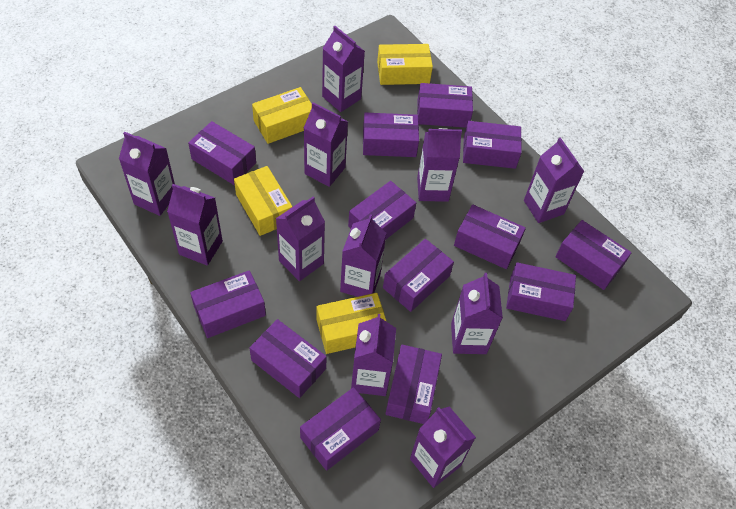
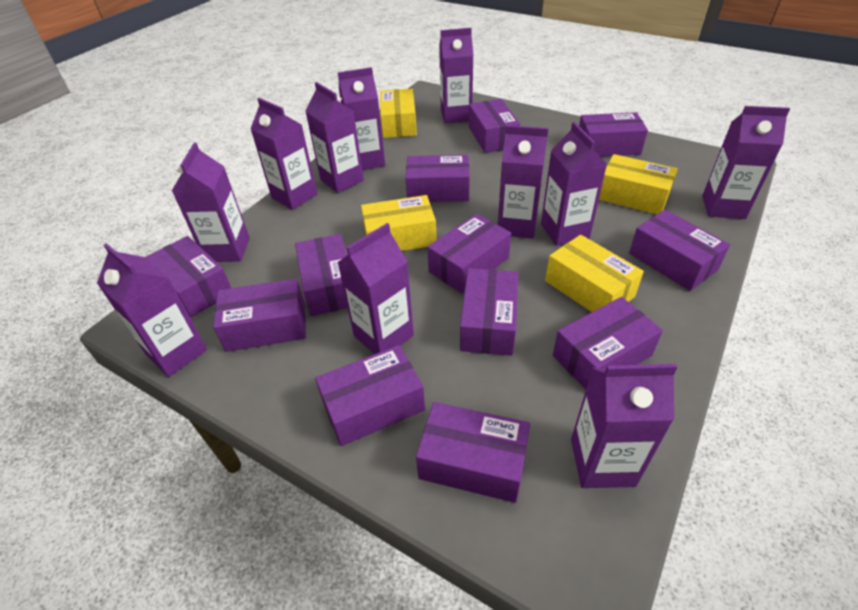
purple box: [188,121,256,185] [190,270,266,338] [249,319,327,398] [300,387,381,471] [348,181,416,240] [363,113,419,157] [383,239,454,312] [385,344,442,424] [417,83,473,128] [454,205,526,269] [463,121,522,169] [506,262,576,321] [555,220,632,290] = 13 -> [145,236,231,317] [213,278,306,352] [295,234,348,316] [315,345,425,446] [405,155,470,202] [416,402,530,503] [427,214,511,294] [460,268,518,356] [469,99,520,153] [553,297,663,389] [579,112,648,157] [629,210,730,291] = 12

